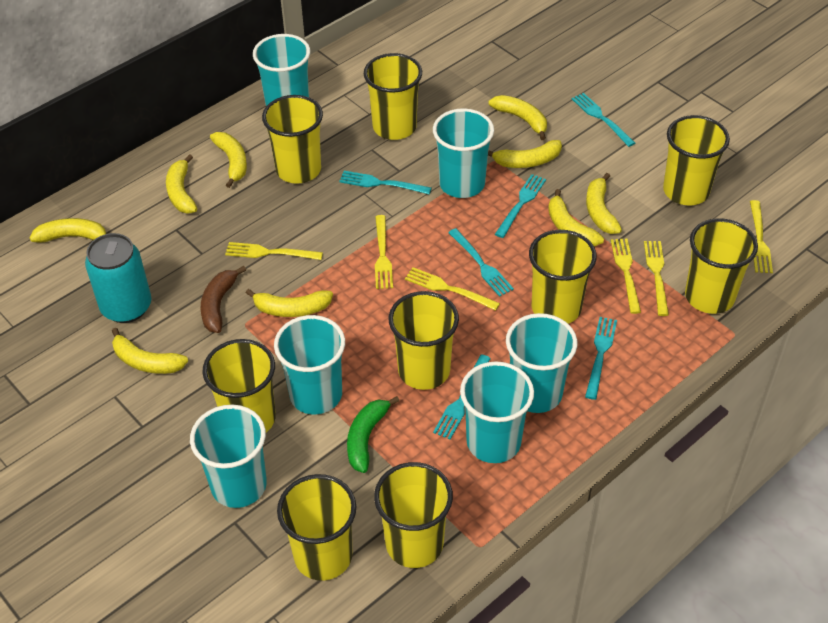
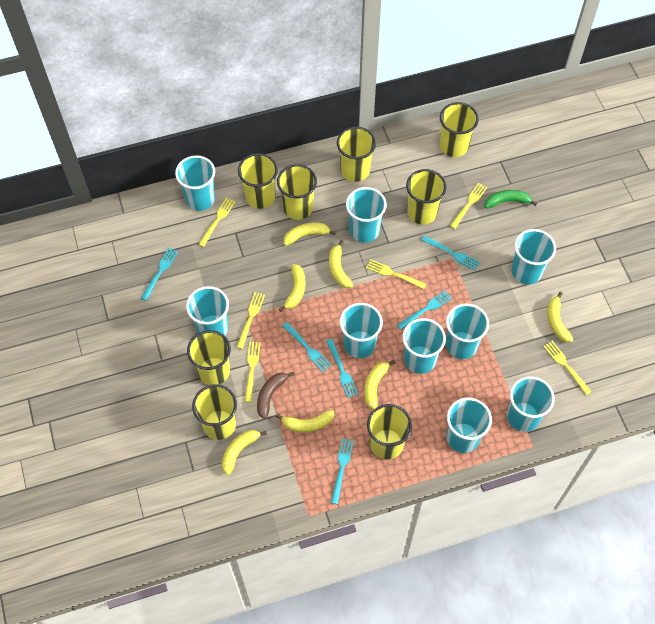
turquoise can: [85,233,151,323] = 1 -> none = 0
turquoise cup: [190,404,267,508] [253,34,310,106] [274,315,345,414] [433,109,494,198] [460,361,534,463] [506,313,577,413] = 6 -> [175,155,215,211] [186,286,229,335] [340,303,383,358] [346,187,387,243] [403,318,446,374] [446,303,489,359] [447,398,492,453] [507,376,555,432] [511,229,556,284] = 9
yellow banana: [30,218,106,243] [112,328,188,374] [166,154,197,213] [210,132,247,188] [246,289,333,317] [488,140,562,168] [489,95,547,140] [548,189,604,246] [586,173,622,234] = 9 -> [222,430,267,475] [276,410,334,432] [279,264,306,312] [284,223,336,246] [329,240,353,288] [364,360,395,410] [547,292,574,342] = 7
yellow cup: [202,339,276,432] [262,95,323,184] [277,474,356,581] [364,53,422,140] [374,462,453,568] [389,291,459,390] [529,230,597,324] [663,115,730,205] [685,218,758,314] = 9 -> [187,330,231,385] [192,384,237,440] [238,153,278,209] [277,164,317,220] [337,127,376,182] [367,404,412,459] [406,169,447,225] [440,102,479,157] = 8

